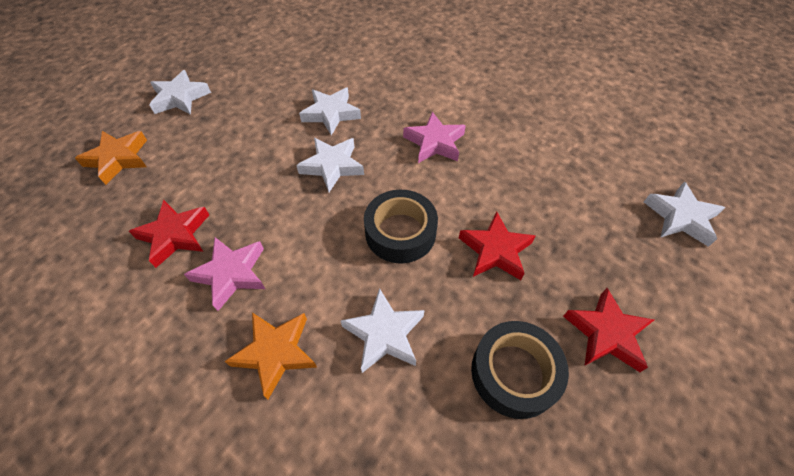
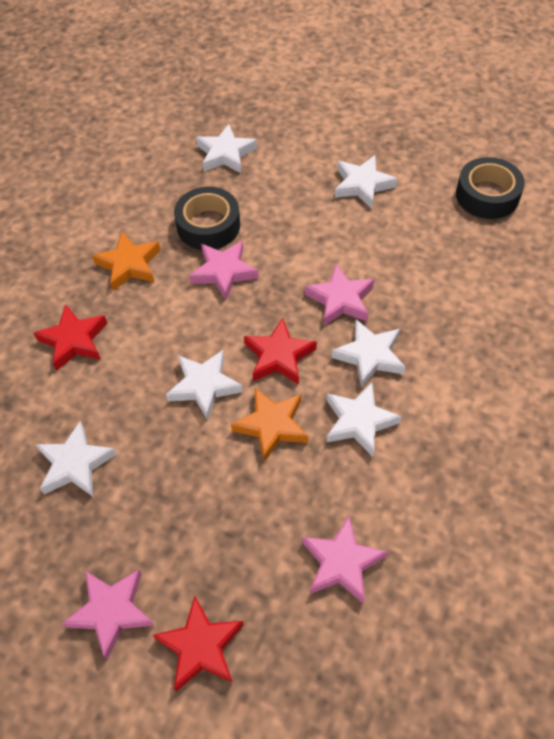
pink star: [184,237,265,311] [403,112,466,163] = 2 -> [62,570,155,660] [189,241,259,300] [302,516,388,604] [305,264,374,326] = 4
white star: [149,70,211,115] [296,138,364,192] [299,88,361,136] [340,288,424,373] [644,182,726,247] = 5 -> [36,422,116,497] [166,350,243,420] [196,124,257,174] [326,383,402,457] [332,319,405,388] [335,155,397,209] = 6

